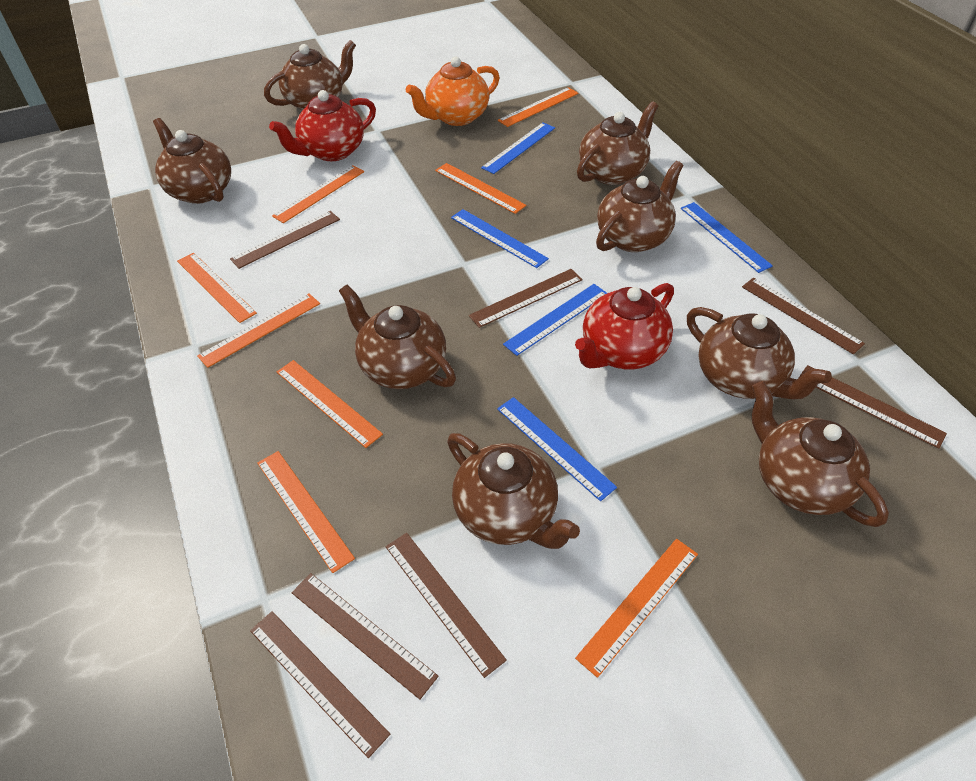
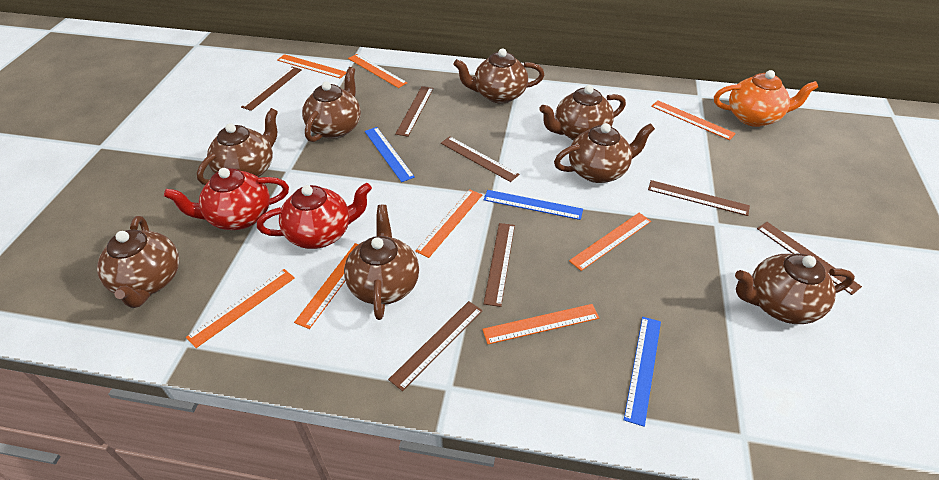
blue ruler: [451,209,549,268] [481,122,555,174] [497,397,617,501] [503,284,607,356] [681,202,773,273] = 5 -> [365,127,415,182] [484,190,583,220] [624,317,661,427] = 3

